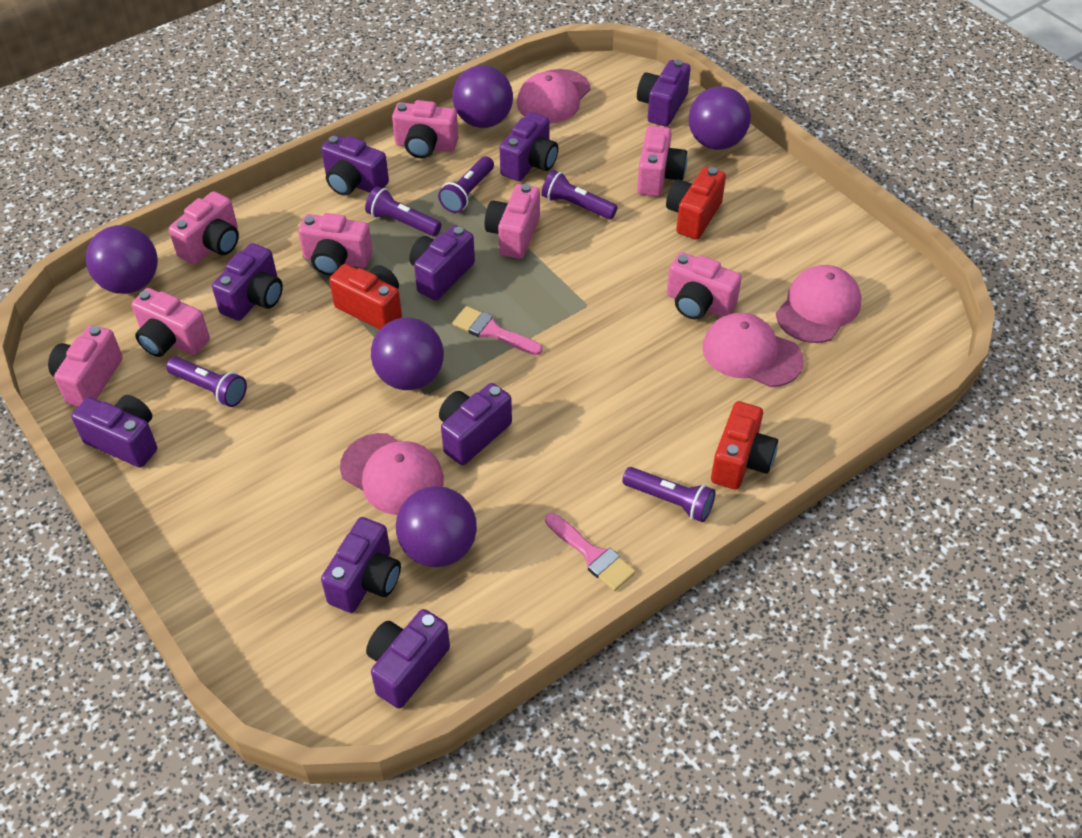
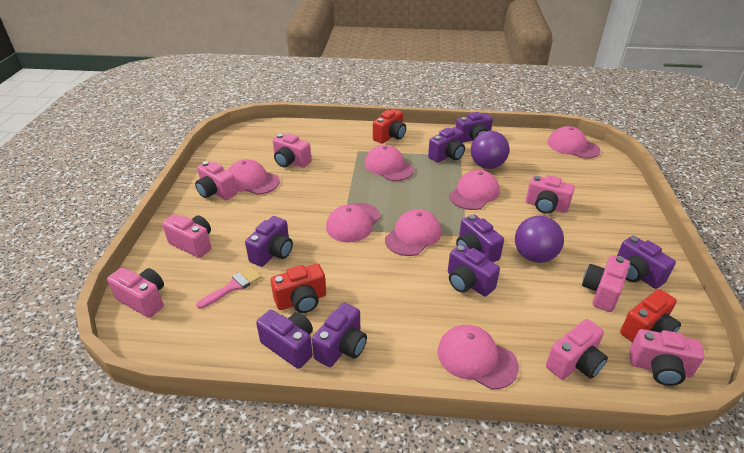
pink brush: [452,306,543,355] [545,513,636,591] = 2 -> [196,267,261,309] = 1
pink cap: [340,433,444,515] [517,69,590,124] [702,312,804,387] [776,265,861,343] = 4 -> [228,159,280,195] [326,203,380,242] [365,145,414,181] [385,209,441,256] [438,325,519,390] [449,170,500,210] [547,126,601,159] = 7
purple ball: [86,225,158,294] [371,318,444,390] [396,486,477,567] [452,65,513,128] [689,86,751,150] = 5 -> [471,131,509,169] [515,216,564,263] = 2
purple camera: [71,395,157,468] [212,243,283,321] [321,135,389,196] [321,517,401,613] [366,609,450,709] [409,225,475,301] [439,383,512,465] [500,112,558,181] [637,60,691,127] = 9 -> [245,216,293,267] [256,310,313,369] [312,303,367,367] [428,127,465,163] [448,244,500,296] [456,112,493,143] [456,214,504,263] [617,236,676,289] = 8
purple flashlight: [166,357,247,407] [365,186,441,236] [438,156,494,213] [542,170,618,219] [622,467,715,522] = 5 -> none = 0

